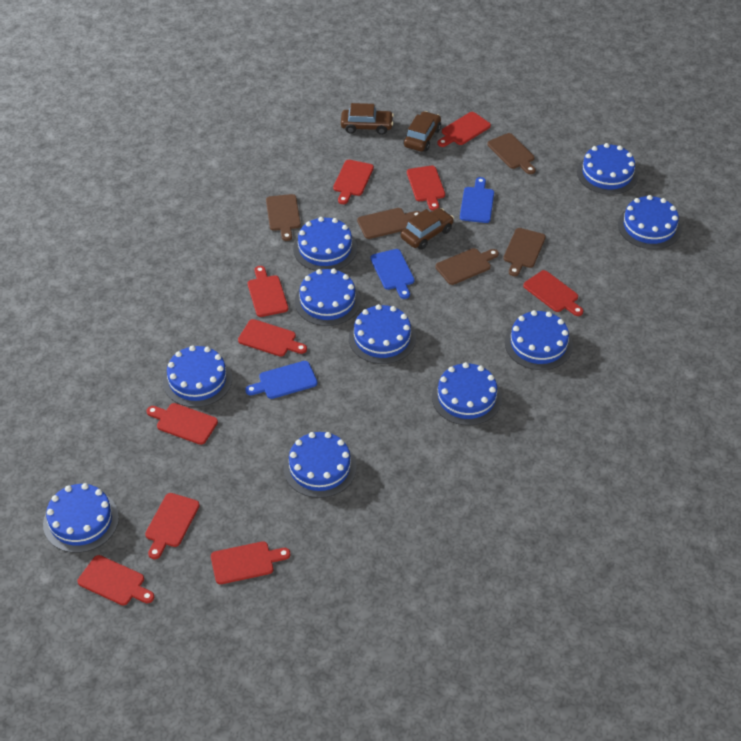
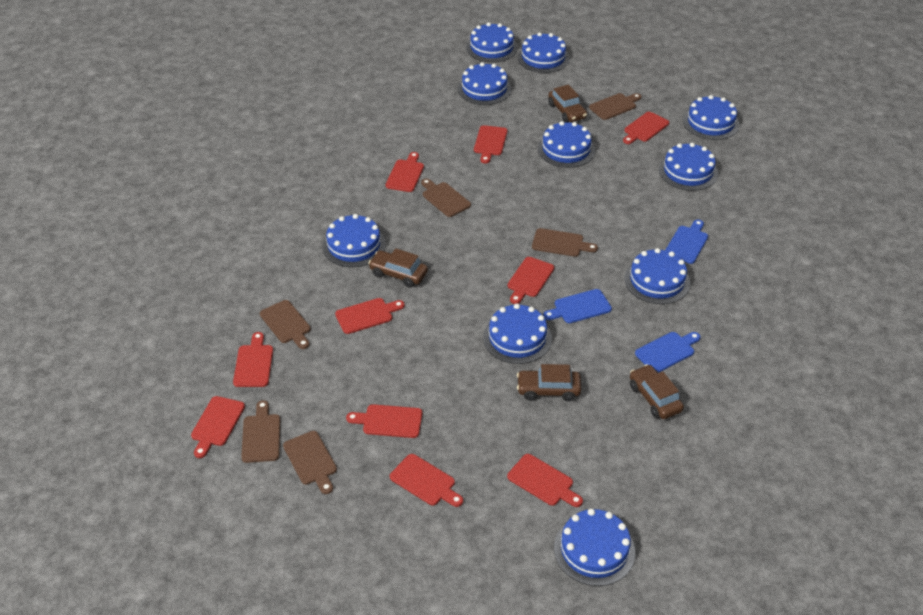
brown car: [341,103,394,135] [401,208,454,250] [404,111,441,152] = 3 -> [368,248,428,288] [517,364,581,401] [548,84,587,122] [630,364,684,419] = 4
brown cutting board: [266,194,301,241] [357,208,421,239] [435,248,499,285] [487,133,536,174] [503,228,546,276] = 5 -> [241,400,280,463] [260,300,311,349] [283,431,337,494] [421,179,471,217] [532,228,598,257] [589,93,641,120] = 6

